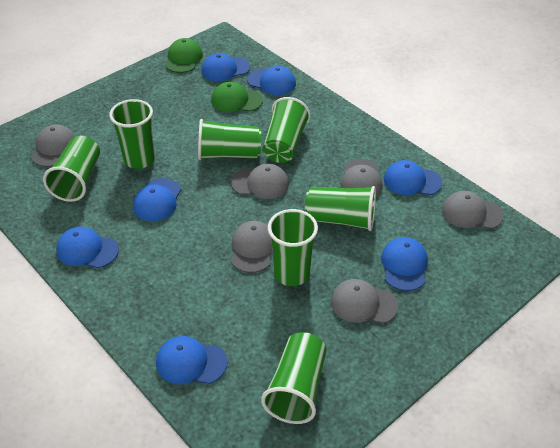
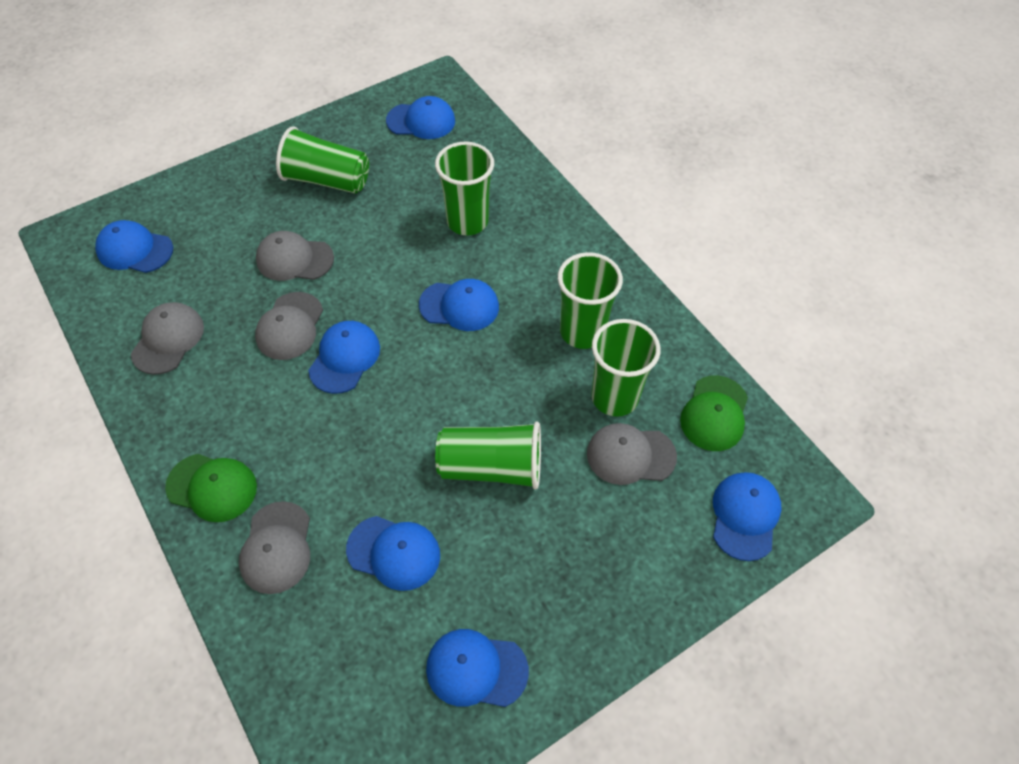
green cup: [43,136,100,202] [109,99,155,169] [198,119,261,160] [261,332,327,424] [263,97,310,163] [268,209,318,286] [305,186,376,231] = 7 -> [276,126,369,194] [435,142,494,235] [435,422,541,490] [558,252,623,349] [591,319,661,417] = 5
grey cap: [31,124,75,167] [231,164,289,199] [231,221,273,273] [331,279,398,324] [340,159,383,197] [442,191,504,229] = 6 -> [131,302,204,375] [239,501,310,594] [255,292,323,360] [256,231,334,281] [587,423,677,485] = 5

